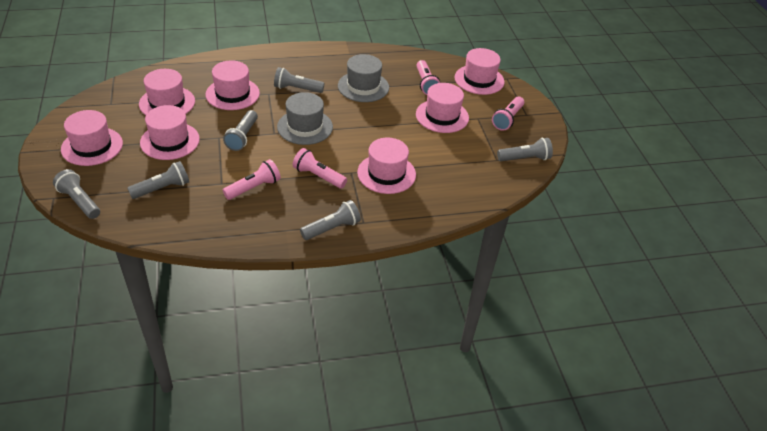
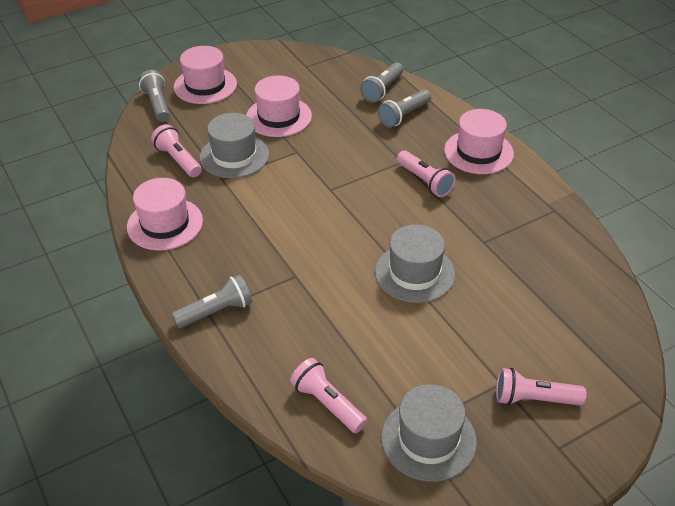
grey flashlight: [53,169,100,219] [127,161,189,199] [223,110,258,151] [274,67,325,93] [300,200,361,240] [497,138,553,161] = 6 -> [139,70,170,122] [172,274,252,328] [360,62,403,103] [378,89,431,128] = 4
grey hat: [277,92,333,145] [338,54,389,102] = 2 -> [200,113,269,178] [375,225,455,303] [381,384,477,482] = 3
pink hat: [61,110,123,166] [139,69,195,115] [140,105,200,160] [205,60,260,110] [357,137,416,194] [416,83,469,133] [454,48,505,95] = 7 -> [127,178,203,251] [174,46,237,104] [246,75,312,137] [444,109,514,174] = 4

